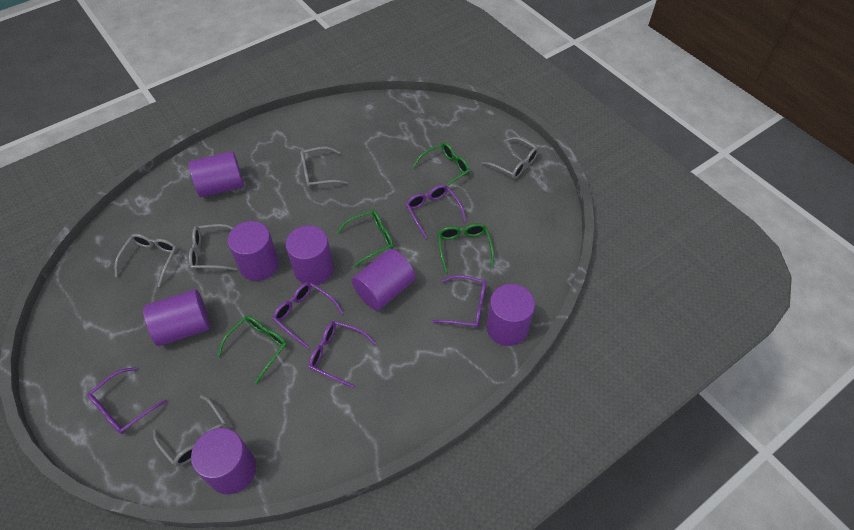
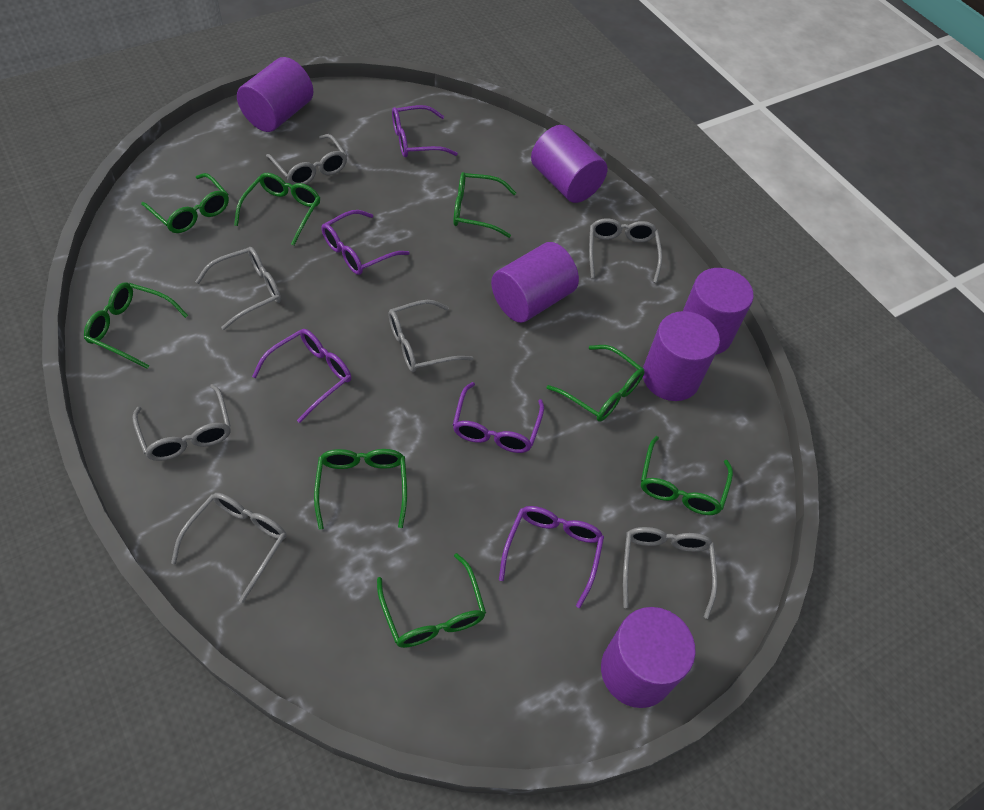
green glasses: [217,315,287,384] [337,210,394,267] [412,142,470,186] [438,223,494,273] = 4 -> [84,282,188,369] [141,173,229,233] [234,173,320,246] [314,449,407,530] [377,553,486,648] [453,172,516,238] [547,345,645,422] [641,436,733,515] = 8
grey glasses: [115,234,177,287] [153,395,227,466] [189,224,237,271] [300,146,348,188] [481,137,539,179] = 5 -> [133,384,231,461] [171,493,286,603] [195,247,281,330] [266,134,347,185] [388,300,473,372] [589,218,662,283] [623,527,717,619] = 7
purple cylinder: [143,289,210,346] [189,151,244,198] [191,428,256,495] [227,221,279,281] [286,225,334,285] [352,249,415,311] [486,284,535,346] = 7 -> [237,57,313,132] [491,242,579,323] [531,125,607,203] [601,607,696,708] [643,311,720,401] [683,268,754,355] = 6

